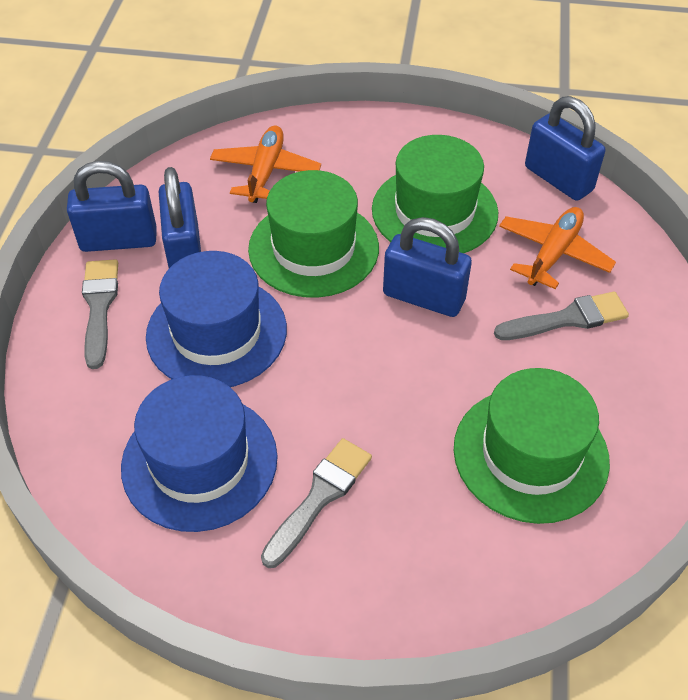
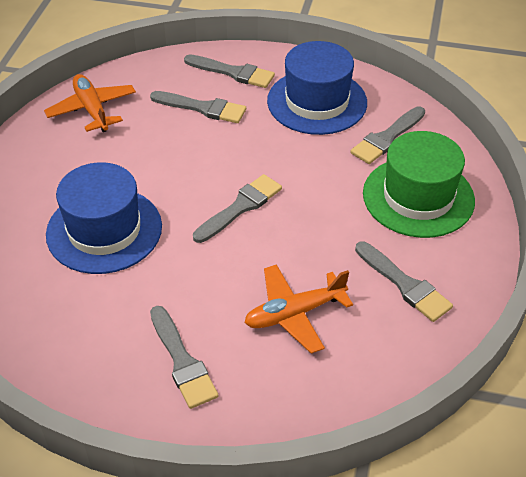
blue padlock: [67,161,157,252] [159,167,201,268] [383,217,472,317] [525,96,605,201] = 4 -> none = 0
green hat: [248,170,379,298] [372,135,498,253] [454,368,610,524] = 3 -> [363,131,475,238] = 1
grey brush: [82,259,118,369] [261,438,372,568] [494,291,629,340] = 3 -> [150,91,246,123] [150,306,218,409] [184,54,275,88] [193,174,282,243] [350,106,425,164] [355,242,453,322] = 6

